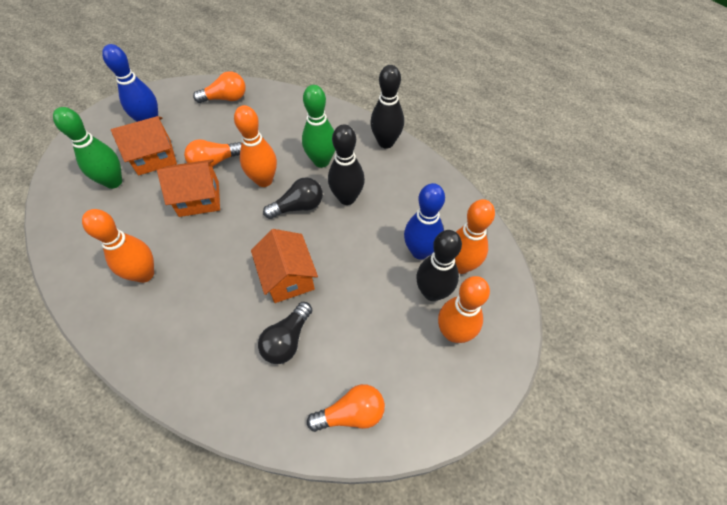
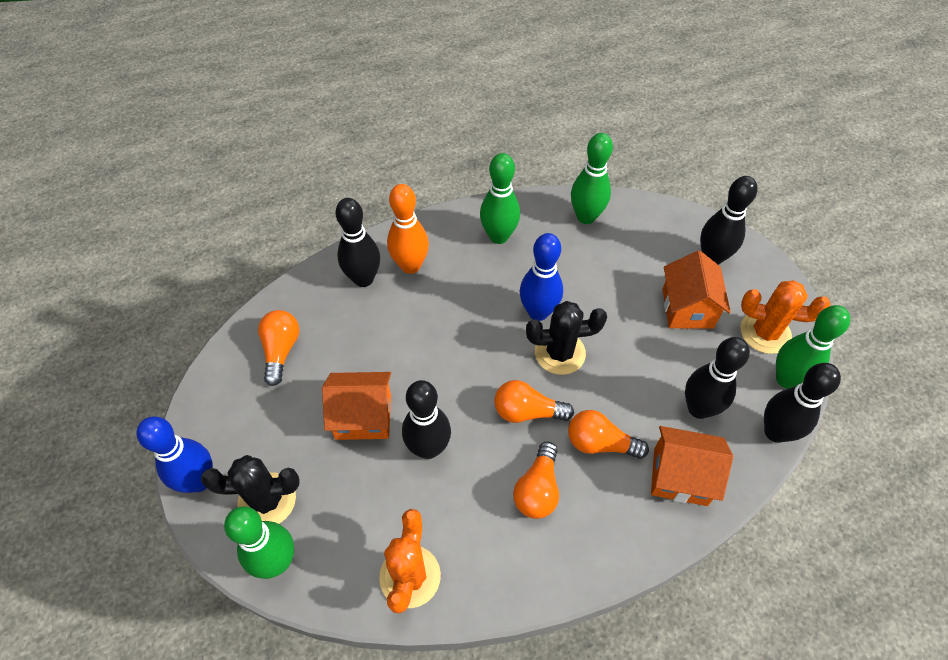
black bowling pin: [328,125,365,205] [370,65,404,149] [416,230,462,301] = 3 -> [335,198,380,287] [402,380,451,459] [685,337,750,419] [700,176,757,265] [764,363,841,443] = 5
black cactus: none = 0 -> [201,455,300,524] [526,301,607,375] = 2
black light bulb: [258,302,312,364] [263,177,323,219] = 2 -> none = 0
green bowling pin: [53,107,122,189] [302,85,335,168] = 2 -> [224,506,294,579] [480,153,520,244] [571,133,613,224] [776,305,850,389] = 4
orange bowling pin: [82,209,154,283] [234,105,277,187] [438,276,490,343] [455,199,495,274] = 4 -> [387,184,429,274] = 1
orange cactus: none = 0 -> [379,509,441,614] [740,280,830,354] = 2
orange light bulb: [184,139,242,167] [193,71,246,103] [307,384,385,432] = 3 -> [258,310,299,386] [494,380,574,423] [513,442,559,519] [568,410,649,459] = 4

